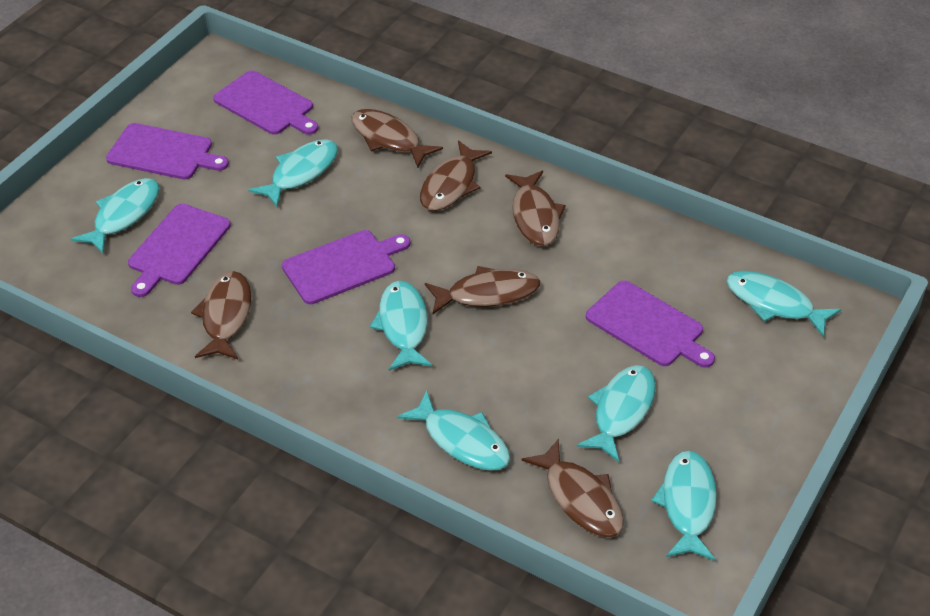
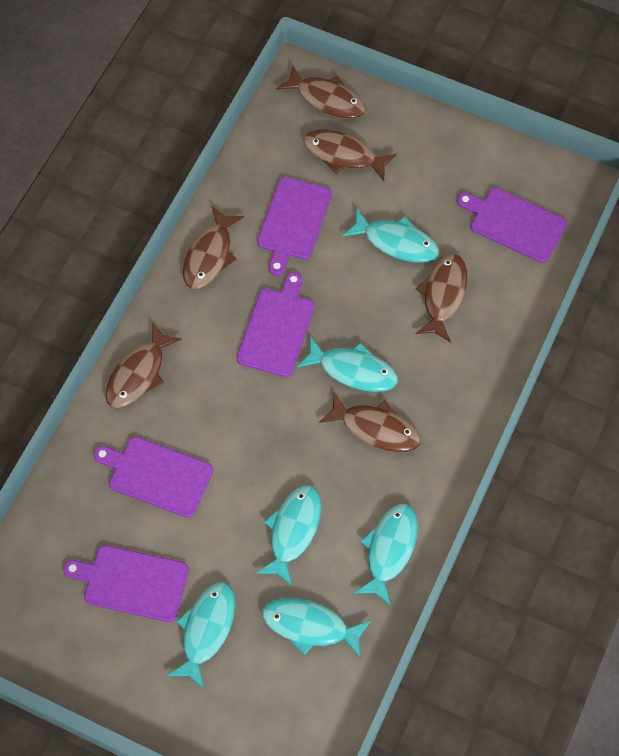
turquoise fish: [71,178,159,254] [248,139,338,207] [370,281,432,371] [397,390,510,471] [577,365,656,462] [651,451,717,561] [726,271,841,337] = 7 -> [167,582,235,689] [256,485,321,586] [262,598,371,658] [297,336,398,392] [343,209,439,262] [354,504,418,606] = 6

